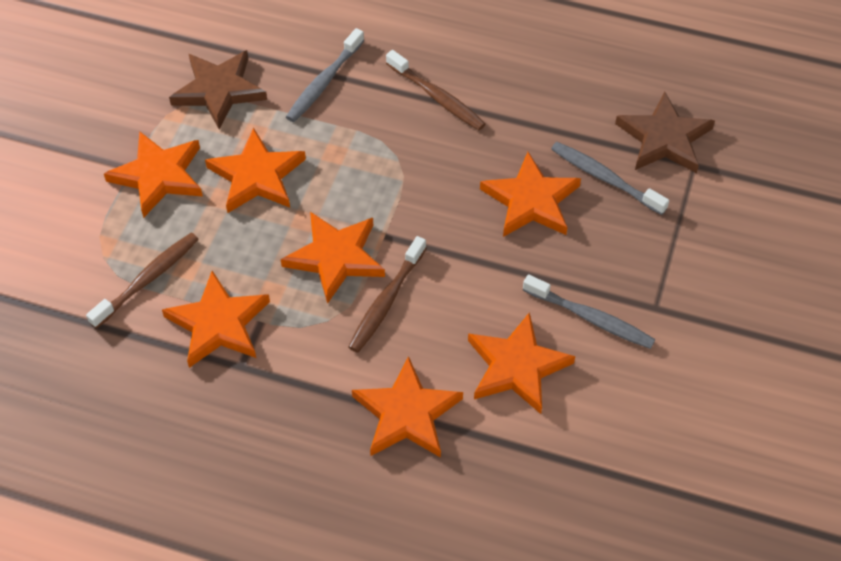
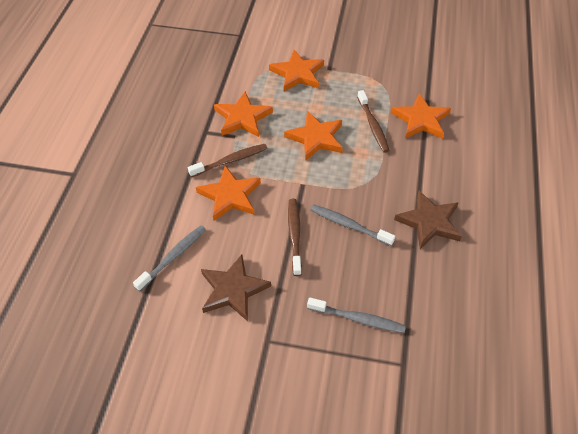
orange star: [104,131,203,218] [162,271,270,368] [205,128,306,213] [281,212,385,304] [352,356,463,458] [468,312,575,414] [480,152,581,237] = 7 -> [196,165,261,221] [214,91,273,137] [269,50,324,91] [284,111,343,161] [391,93,451,139] = 5

